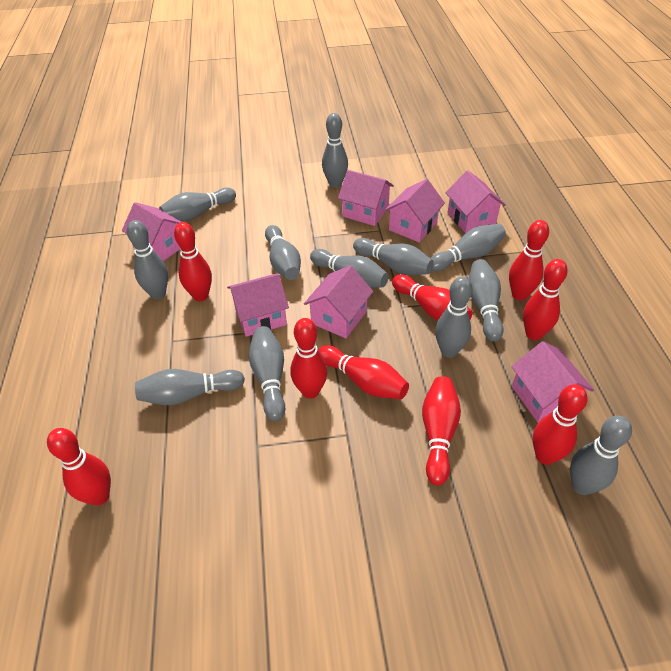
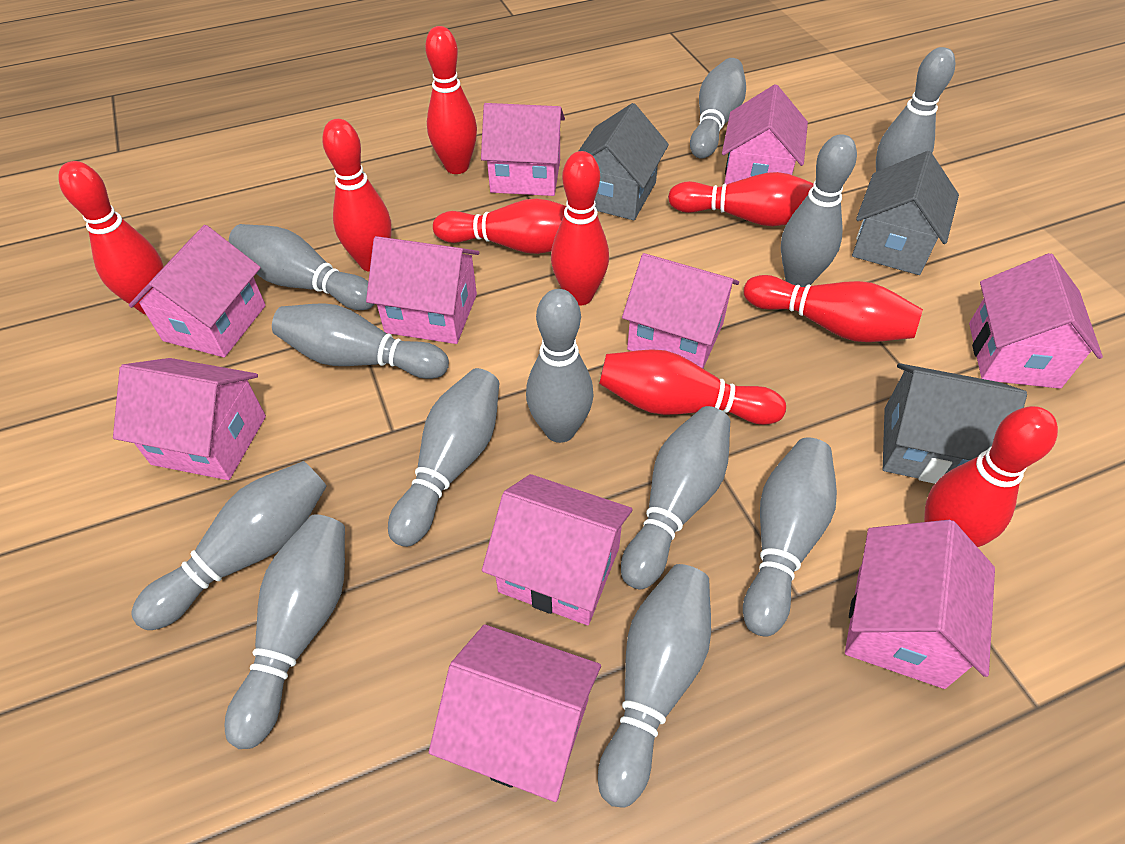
grey house: none = 0 -> [579,103,669,220] [852,151,959,275] [883,363,1027,484] = 3
pink house: [122,202,181,261] [227,273,289,337] [304,265,373,338] [338,170,394,226] [385,179,445,242] [445,171,506,233] [511,341,594,423] = 7 -> [113,358,266,480] [129,225,266,358] [366,236,479,344] [429,624,601,802] [481,103,565,196] [482,474,633,625] [622,253,739,368] [722,84,808,184] [845,520,995,689] [969,253,1103,389] = 10

